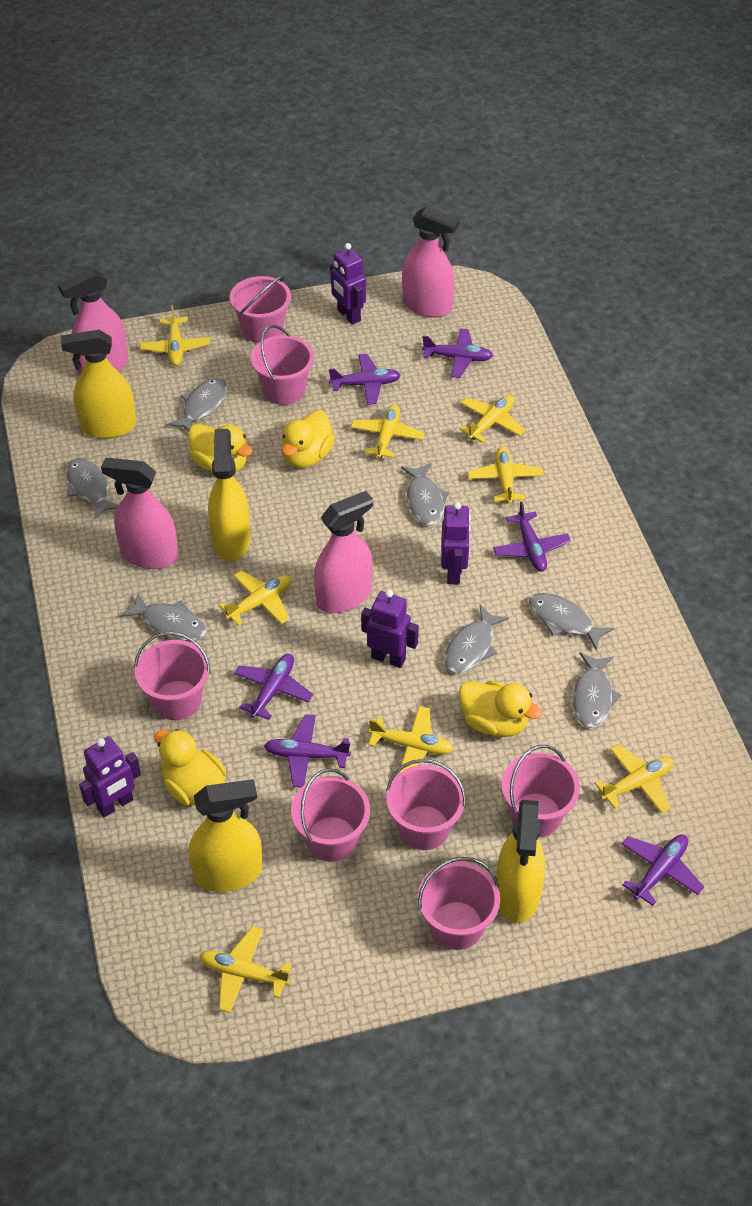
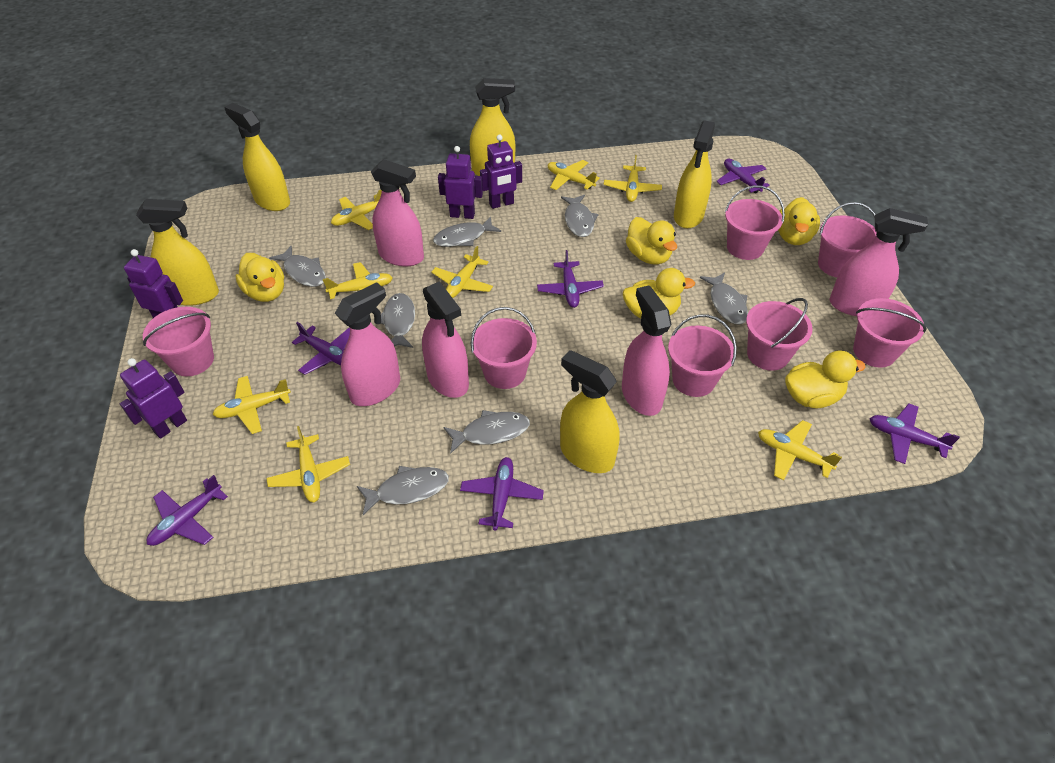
pink spray bottle: [58,268,128,376] [101,458,178,569] [314,491,373,613] [402,206,459,317] = 4 -> [335,282,400,406] [371,159,424,266] [422,281,469,398] [622,285,671,416] [829,208,928,316] = 5
yellow duck: [154,729,226,805] [188,424,252,472] [282,410,335,468] [458,681,542,737] = 4 -> [235,253,284,302] [623,268,695,319] [626,217,677,265] [778,197,820,245] [785,351,866,408] = 5
yellow spray bottle: [61,330,136,438] [189,779,262,892] [208,429,251,561] [496,800,545,923] = 4 -> [136,199,219,306] [224,103,290,211] [470,78,515,176] [560,350,620,473] [674,120,715,228] = 5

